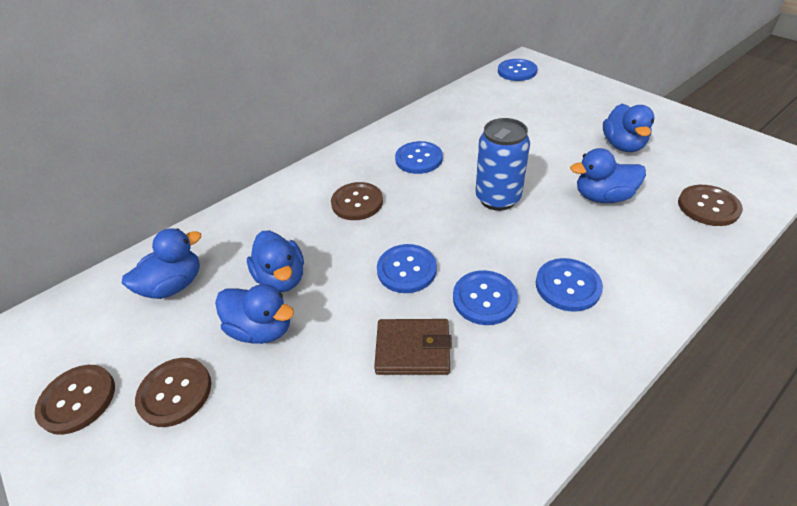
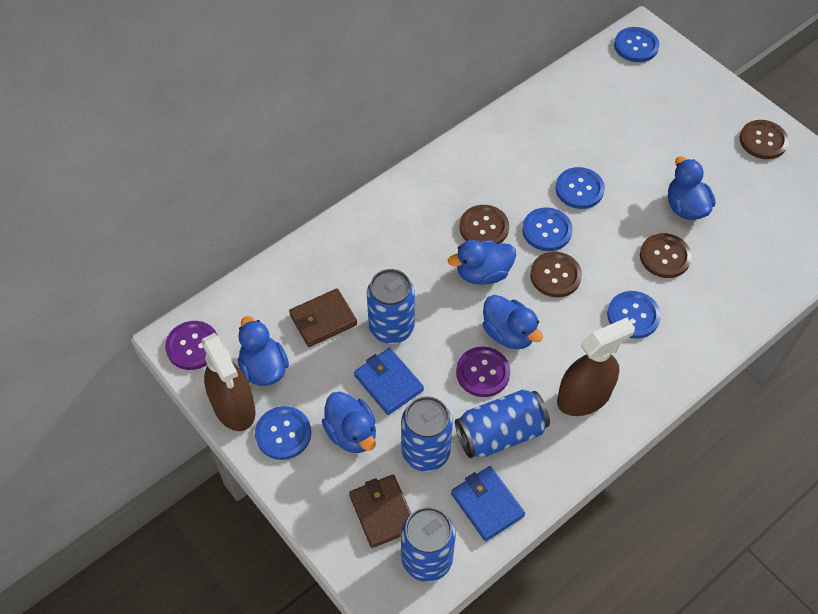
blue can: [475,118,530,211] = 1 -> [367,269,415,344] [401,396,453,472] [401,507,456,582] [455,389,550,458] = 4
blue wallet: none = 0 -> [354,348,424,415] [451,466,525,541] = 2
brown spray bottle: none = 0 -> [201,333,256,431] [557,318,635,416] = 2
brown wallet: [374,319,452,375] = 1 -> [289,288,357,347] [349,475,411,548] = 2
purple button: none = 0 -> [165,321,217,370] [456,347,510,397] = 2

